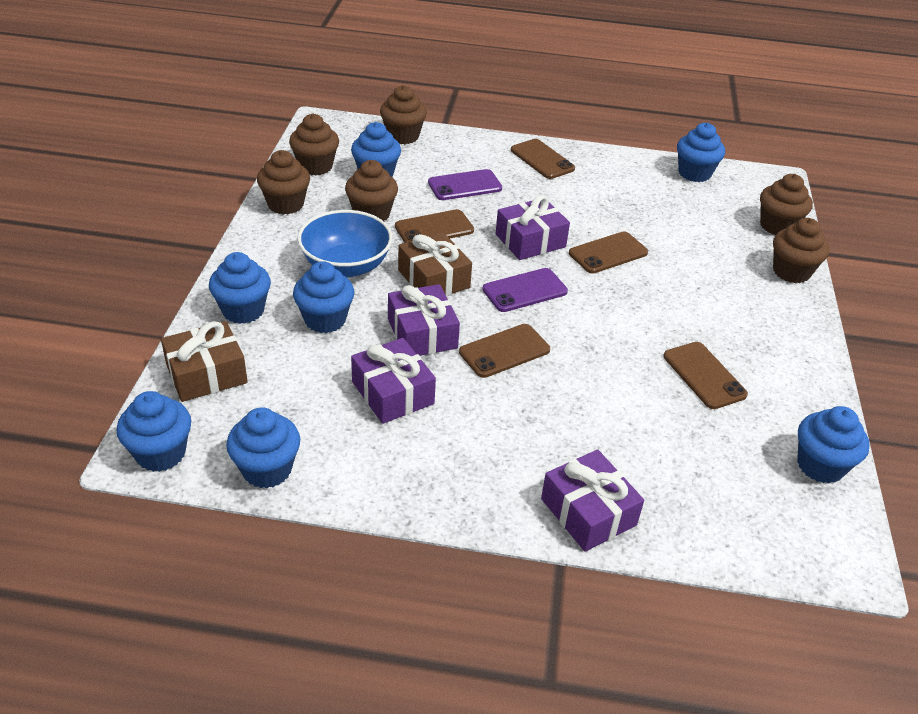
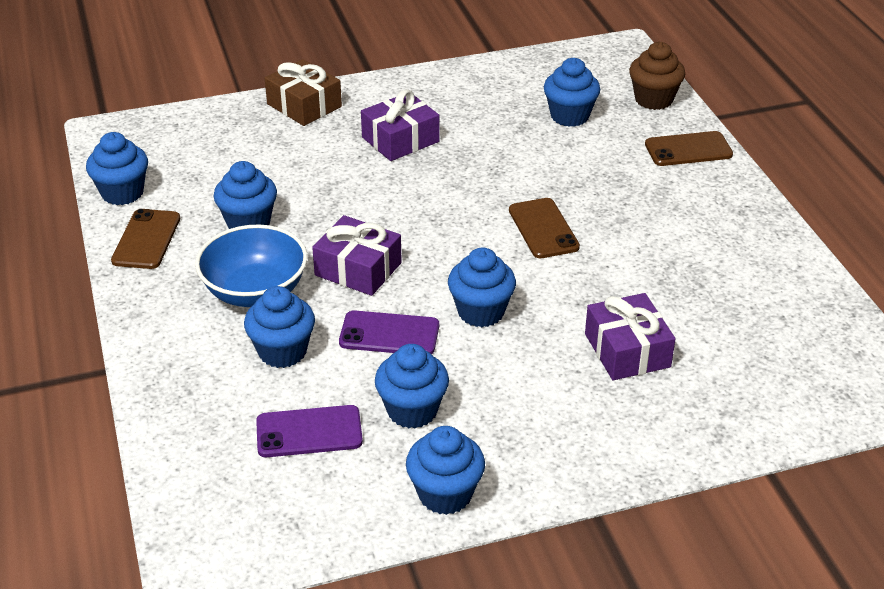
brown cupcake: [257,150,310,215] [289,114,339,175] [345,160,398,221] [380,85,427,144] [760,174,813,235] [773,218,829,283] = 6 -> [629,42,685,110] = 1
brown gift: [161,321,248,402] [398,232,472,296] = 2 -> [265,59,342,126] = 1
brown phone: [395,209,474,243] [459,324,550,378] [511,139,575,179] [569,231,648,273] [663,342,748,409] = 5 -> [111,209,180,269] [509,198,580,258] [645,131,733,166] = 3
purple gift: [351,338,436,424] [388,284,460,356] [495,195,570,260] [541,450,644,551] = 4 -> [312,215,402,296] [361,89,439,161] [585,293,676,380] = 3

